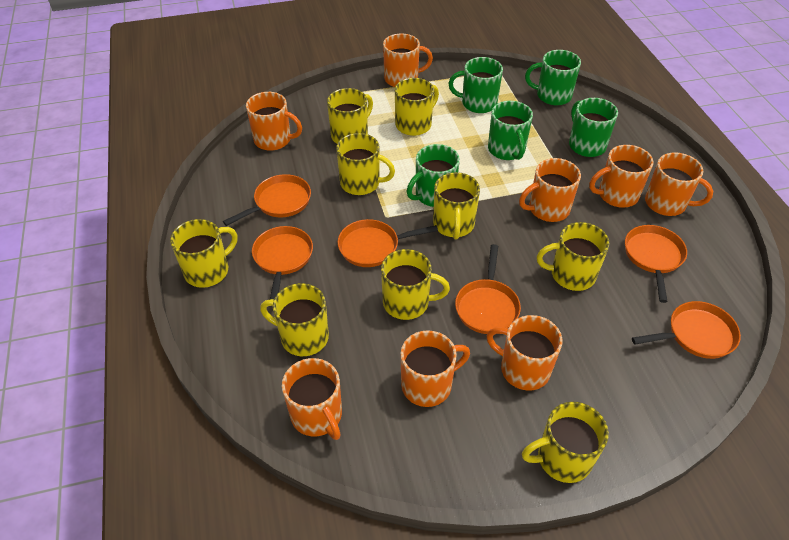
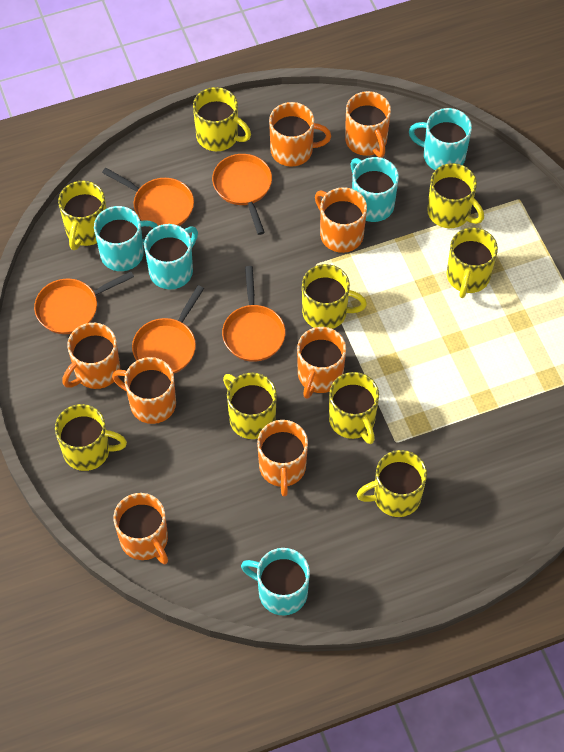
green mug: [407,144,460,207] [449,57,503,113] [488,101,533,160] [525,50,581,105] [569,98,618,157] = 5 -> none = 0
orange pan: [223,174,311,226] [252,226,313,300] [338,219,438,267] [455,244,521,334] [625,225,687,303] [632,301,741,359] = 6 -> [34,271,134,334] [102,168,194,228] [132,285,204,374] [212,154,272,235] [222,266,285,362] = 5
turquoise mug: none = 0 -> [94,206,158,271] [144,224,198,289] [241,548,310,615] [351,157,399,222] [409,108,472,170] = 5

